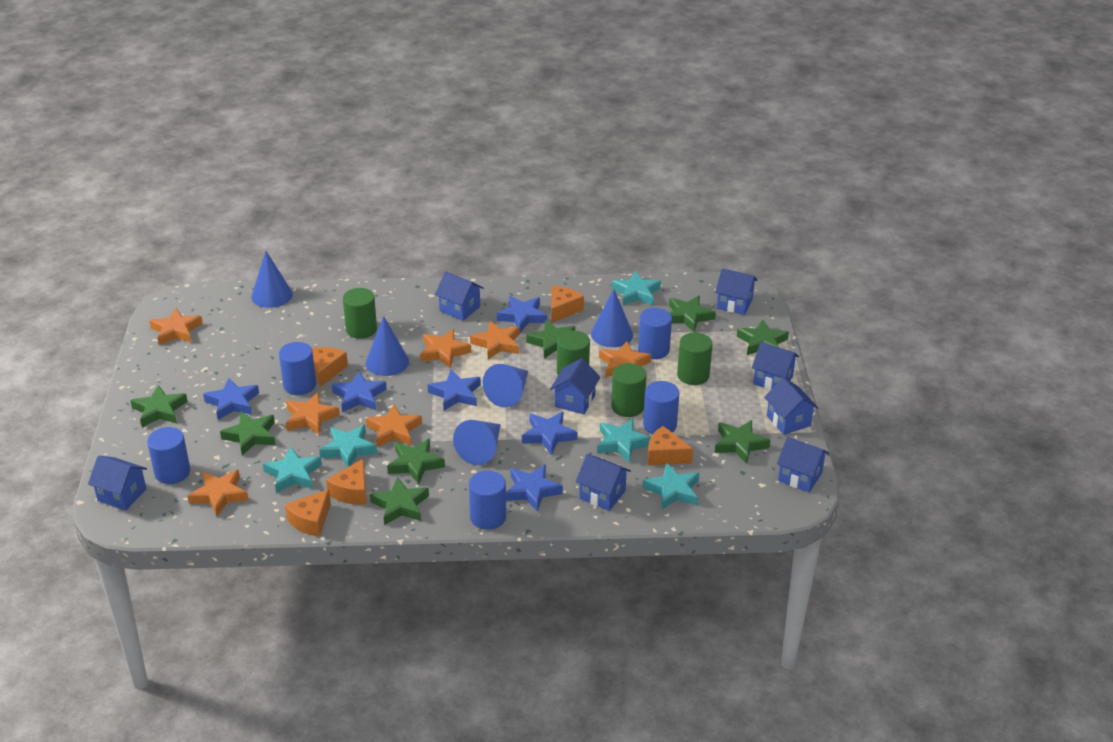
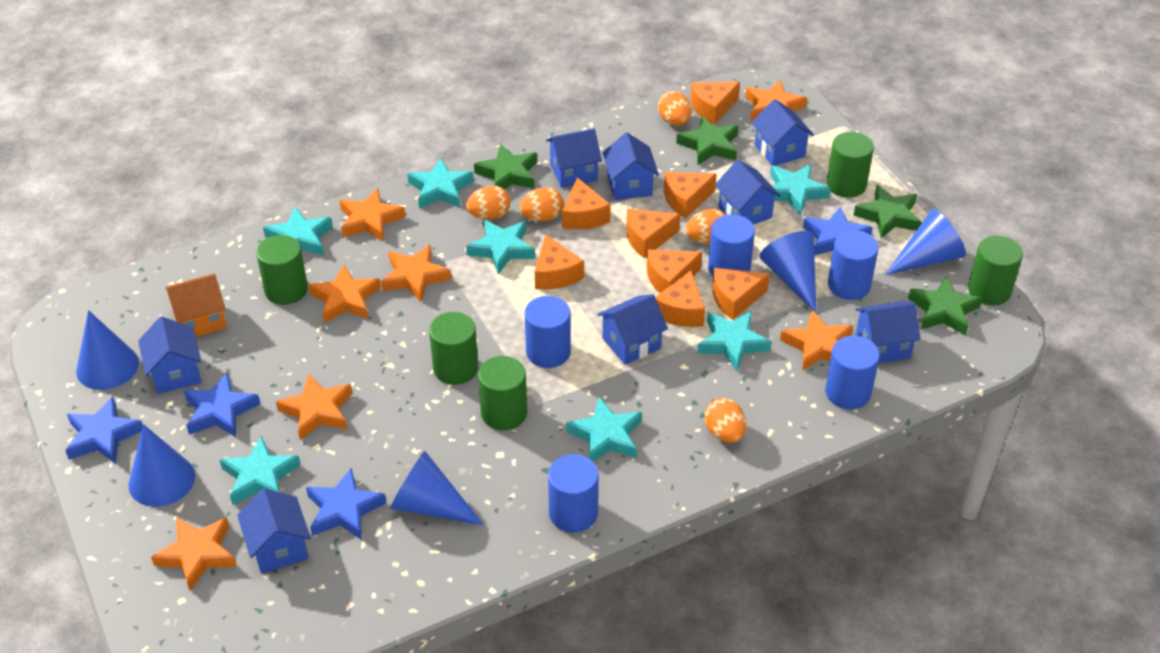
blue star: [203,378,259,420] [332,371,387,412] [428,369,481,411] [497,296,547,332] [506,464,563,512] [522,412,578,455] = 6 -> [65,397,143,464] [184,373,260,437] [306,468,386,540] [803,207,873,256] = 4
green cylinder: [343,288,377,339] [557,330,590,375] [611,363,646,417] [677,333,713,385] = 4 -> [256,235,308,305] [429,312,478,385] [478,356,527,430] [827,132,874,198] [968,235,1023,305] = 5
green star: [130,385,188,427] [220,412,275,455] [370,477,429,525] [387,439,445,484] [526,320,575,359] [669,296,716,332] [715,420,771,464] [737,320,789,355] = 8 -> [474,144,537,189] [676,116,738,165] [854,185,922,239] [908,276,982,335] = 4
orange cheese: [285,489,331,537] [312,347,348,387] [326,459,367,505] [551,286,584,323] [648,426,693,465] = 5 -> [535,235,584,289] [562,178,611,230] [626,209,680,258] [647,250,702,293] [655,270,705,327] [664,172,717,218] [690,82,740,124] [713,268,770,320] = 8
orange egg: none = 0 -> [466,186,511,220] [519,187,564,221] [658,91,691,126] [686,209,726,244] [705,398,746,443] = 5
orange house: none = 0 -> [165,274,227,337] = 1
turquoise star: [263,447,322,493] [319,425,377,467] [597,418,651,463] [612,271,661,305] [643,463,699,510] = 5 -> [220,436,301,505] [263,207,333,256] [407,158,474,208] [466,219,535,274] [566,397,642,462] [697,311,771,371] [770,164,831,215] = 7

